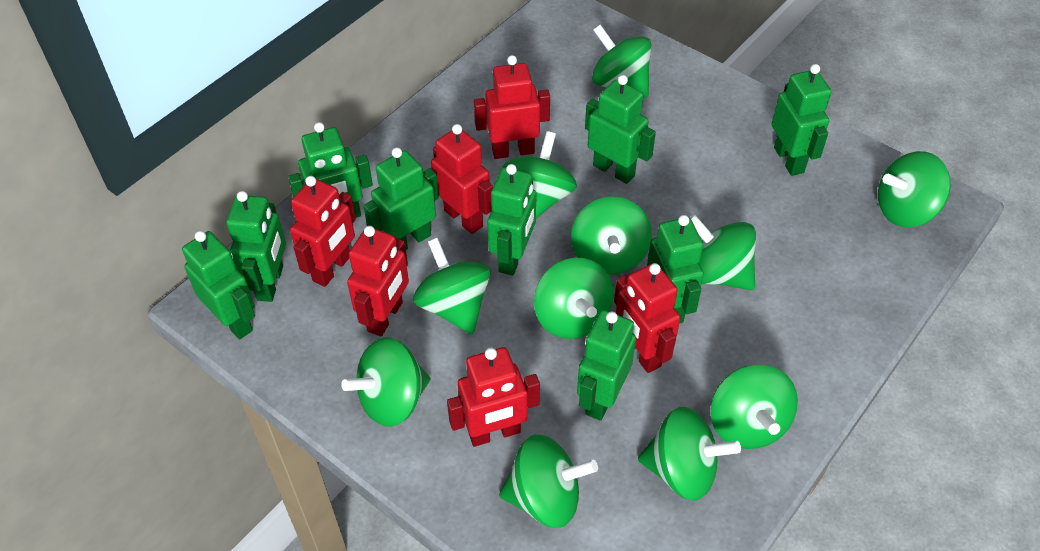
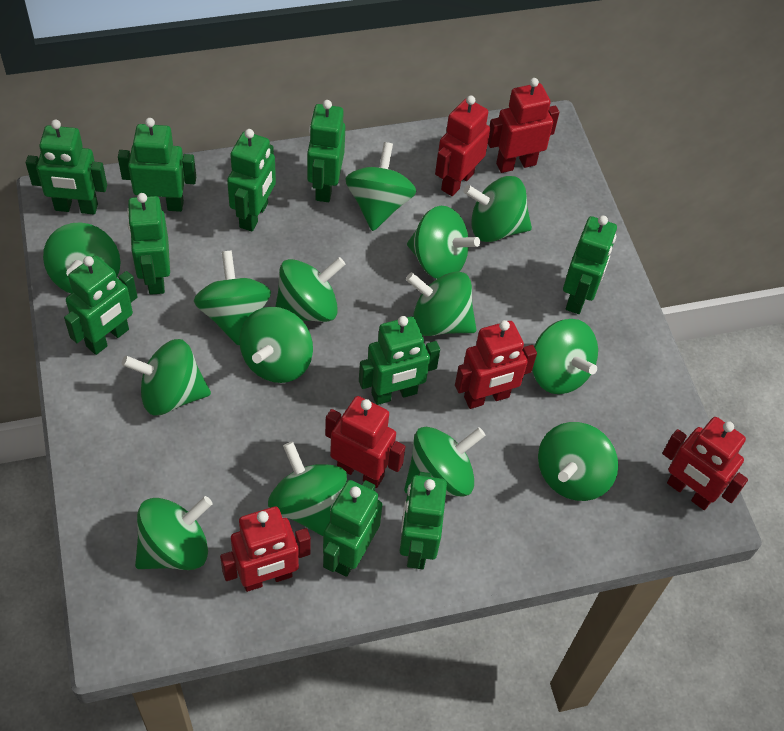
green robot: [182,231,255,339] [226,191,286,302] [288,122,373,218] [363,147,439,250] [487,164,536,276] [577,310,636,421] [585,75,656,184] [647,215,704,324] [772,64,831,176] = 9 -> [26,120,107,214] [64,255,138,355] [118,118,196,212] [127,193,170,295] [227,129,276,232] [307,100,345,202] [323,480,383,577] [359,316,440,405] [400,472,447,569] [563,216,617,314] = 10
green spinning top: [341,337,430,427] [413,238,491,334] [499,434,598,528] [502,131,577,218] [534,258,614,339] [571,196,652,275] [592,25,651,98] [638,407,741,501] [689,214,756,290] [711,364,798,449] [878,151,951,228] = 11 -> [43,222,120,294] [122,339,211,415] [135,496,213,570] [194,250,271,346] [240,307,313,383] [268,441,347,536] [275,257,346,322] [345,142,416,231] [404,427,486,497] [406,271,476,336] [407,206,480,279] [464,176,532,242] [532,319,598,394] [538,422,618,501] = 14

